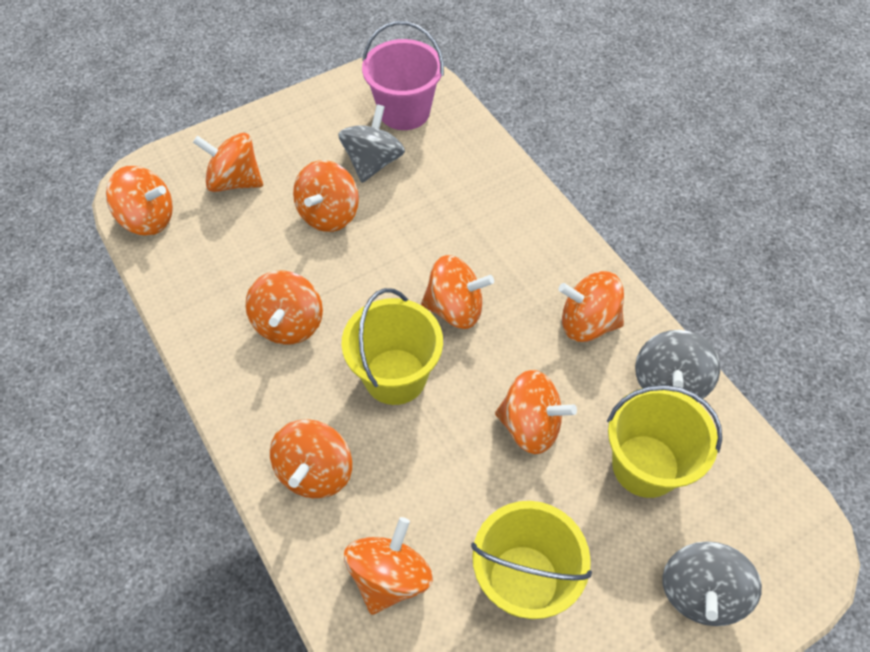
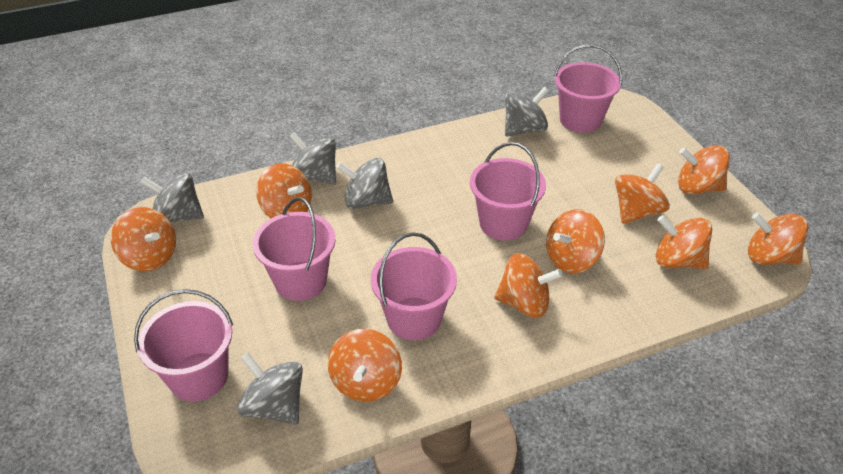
grey spinning top: [338,104,405,183] [635,330,720,402] [663,541,762,626] = 3 -> [140,172,204,222] [237,352,303,425] [289,132,336,184] [336,158,393,209] [505,87,549,137] = 5
pink bucket: [362,21,444,130] = 1 -> [134,289,233,402] [253,197,335,301] [371,232,457,340] [470,142,546,241] [554,44,622,133] = 5
yellow bucket: [341,288,443,405] [471,501,592,619] [607,385,722,498] = 3 -> none = 0

